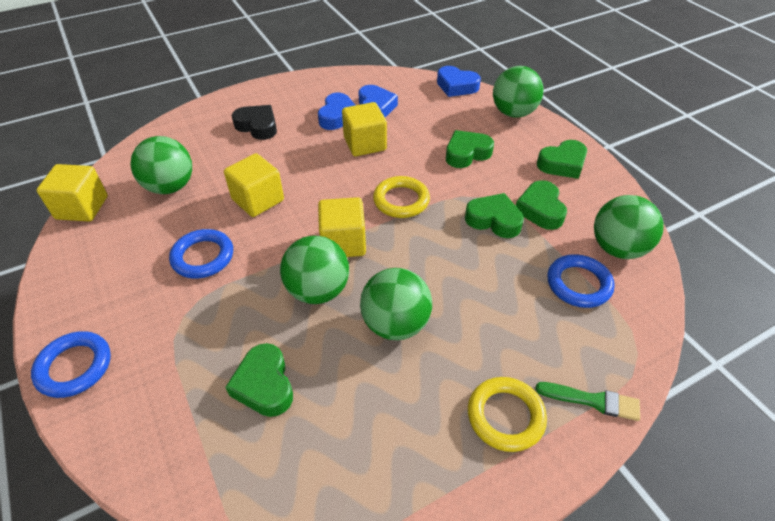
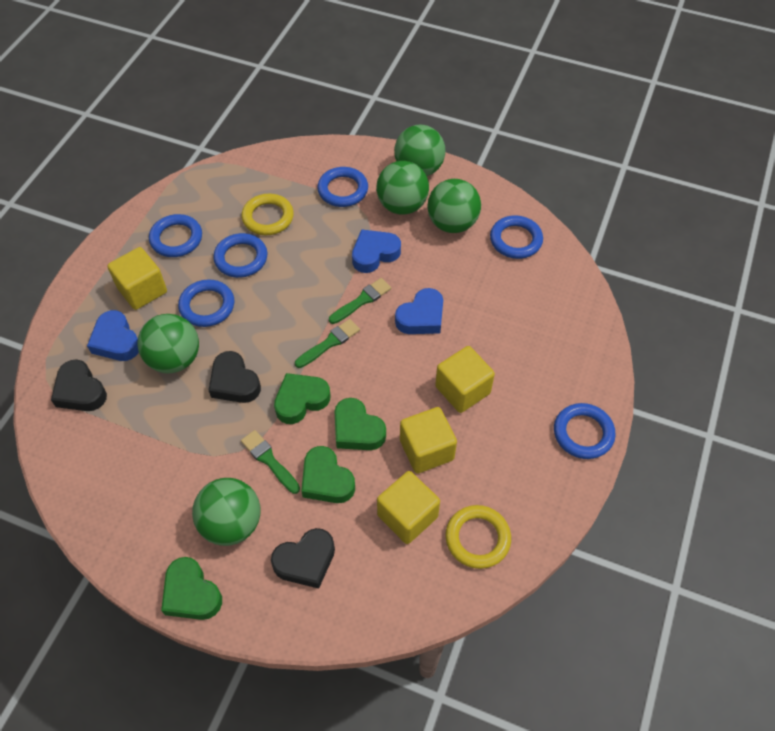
black heart: [232,105,277,140] = 1 -> [51,359,107,411] [209,351,261,403] [271,528,335,589] = 3
blue ring: [31,331,111,398] [169,229,233,279] [547,254,615,308] = 3 -> [149,214,202,257] [178,279,234,327] [213,233,267,278] [317,167,368,207] [490,215,543,259] [554,403,616,459] = 6
green brush: [535,382,640,421] = 1 -> [241,430,300,494] [295,319,360,368] [329,278,391,324] = 3
green heart: [226,343,293,417] [446,130,494,168] [465,193,524,238] [516,180,567,230] [537,140,587,179] = 5 -> [161,557,222,620] [274,373,330,424] [301,446,355,503] [334,398,386,450] = 4

